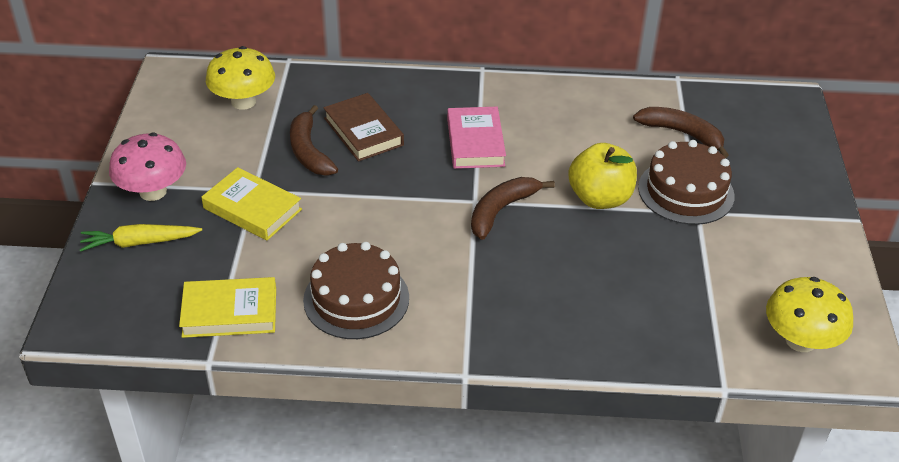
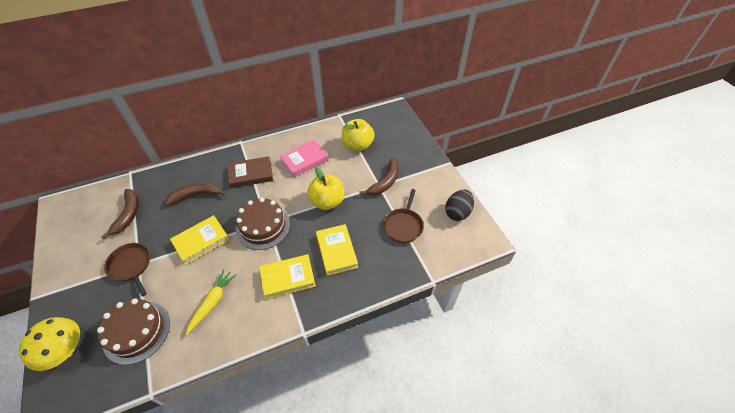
black egg: none = 0 -> [445,190,474,221] = 1
brown pan: none = 0 -> [104,243,150,297] [383,189,423,243] = 2
pink mushroom: [109,133,186,201] = 1 -> none = 0
yellow apple: [568,143,637,209] = 1 -> [307,167,344,210] [342,119,375,151] = 2
yellow book: [179,277,276,338] [202,167,302,240] = 2 -> [170,215,230,265] [259,254,316,299] [316,224,358,276] = 3
yellow mushroom: [206,46,275,110] [766,277,853,352] = 2 -> [19,317,80,371] = 1

